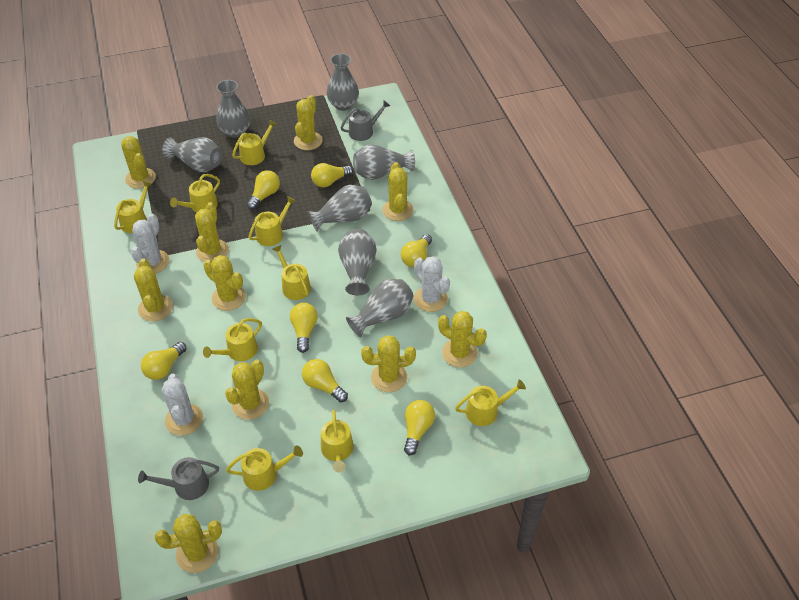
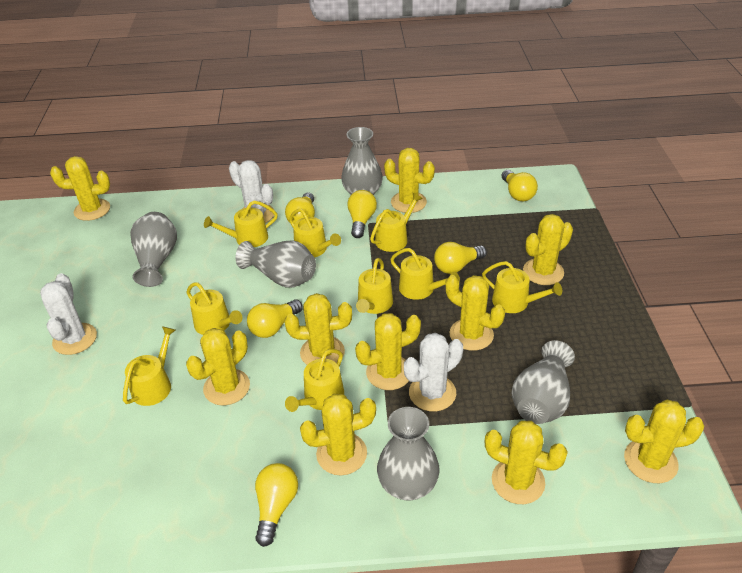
grey vase: [162,137,222,172] [216,80,250,138] [307,185,372,231] [327,53,359,111] [338,229,377,295] [346,279,413,338] [353,144,415,180] = 7 -> [130,212,177,287] [236,241,316,288] [341,127,383,195] [377,407,440,500] [511,340,575,424] = 5
grey watering can: [138,457,219,500] [340,100,390,141] = 2 -> none = 0
yellow light bulb: [141,342,187,380] [247,170,280,210] [290,303,318,353] [302,359,348,403] [311,163,353,187] [401,234,432,267] [404,400,435,455] = 7 -> [247,299,303,338] [255,463,298,547] [285,192,315,224] [347,190,377,238] [434,242,487,274] [502,170,538,201] = 6

